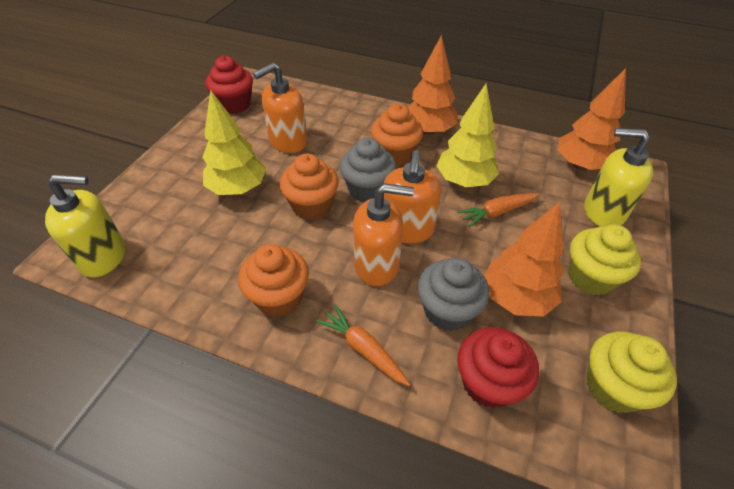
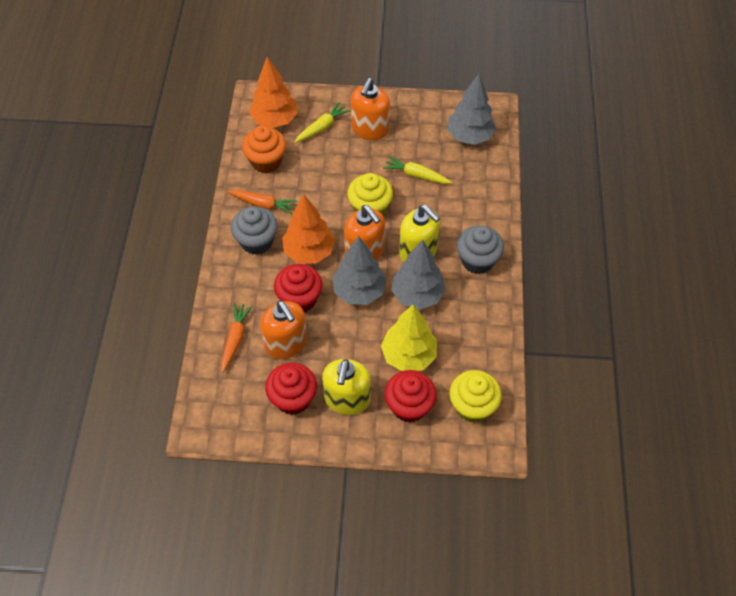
grey tree: none = 0 -> [332,236,387,305] [391,240,446,310] [448,74,496,145] = 3
orange cupcake: [238,244,309,317] [280,153,339,220] [371,104,423,166] = 3 -> [242,125,286,174] = 1
orange tree: [408,35,457,135] [484,202,564,317] [557,68,626,170] = 3 -> [249,57,298,128] [282,194,335,264] = 2
red cupcake: [206,56,253,114] [457,327,539,408] = 2 -> [265,363,317,415] [274,264,323,312] [385,370,437,422] = 3
yellow carrot: none = 0 -> [295,102,350,143] [383,156,452,184] = 2
yellow tree: [202,90,266,195] [436,83,499,187] = 2 -> [381,305,437,371] = 1

